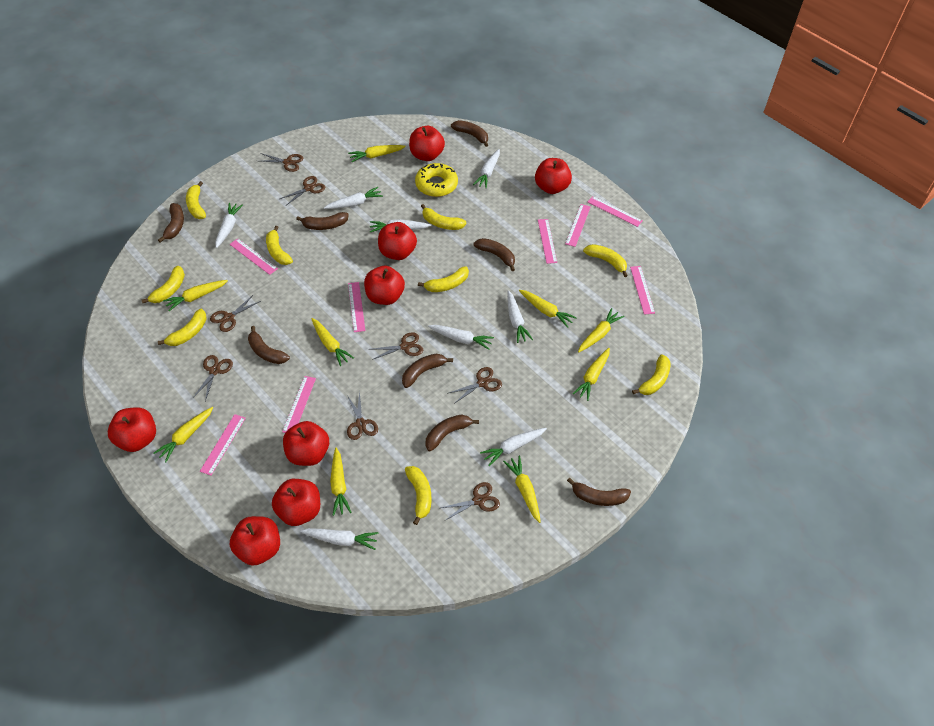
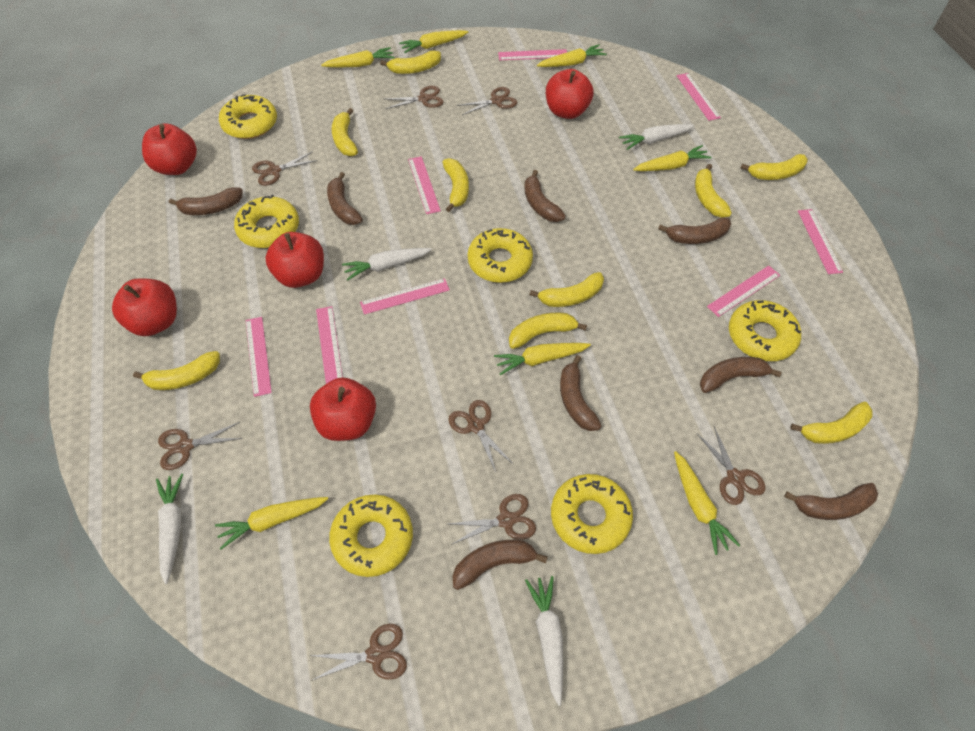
red apple: [108,407,156,452] [230,516,280,566] [272,479,320,526] [283,421,329,466] [364,266,405,305] [378,222,417,260] [409,126,445,161] [535,158,572,194] = 8 -> [112,278,177,336] [142,123,197,175] [265,232,324,288] [310,377,376,441] [546,69,594,119] = 5
white carrot: [215,203,243,248] [300,528,379,550] [324,187,383,209] [370,219,431,232] [428,325,494,350] [473,149,500,188] [480,428,547,466] [507,290,533,343] = 8 -> [156,474,183,584] [342,248,432,280] [525,576,563,706] [619,124,694,150] = 4
yellow carrot: [153,407,213,462] [163,280,228,311] [311,318,354,366] [330,448,352,516] [348,145,406,162] [503,456,541,523] [519,290,577,328] [573,348,610,401] [578,308,624,353] = 9 -> [215,497,328,549] [321,47,394,67] [399,30,468,53] [494,343,591,375] [537,44,607,67] [633,145,712,171] [674,451,740,555] = 7
yellow donut: [415,163,458,197] = 1 -> [219,94,277,139] [234,195,299,248] [329,495,413,577] [468,228,533,283] [551,474,633,554] [729,300,801,361] = 6

